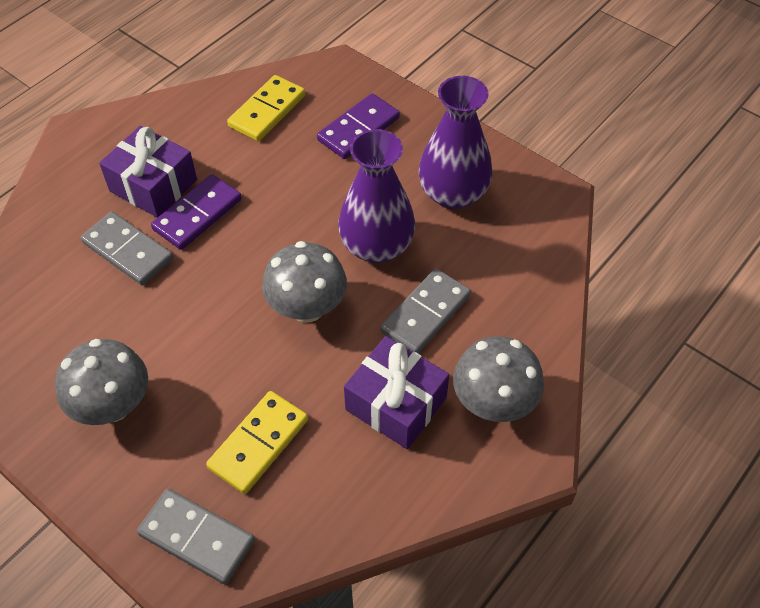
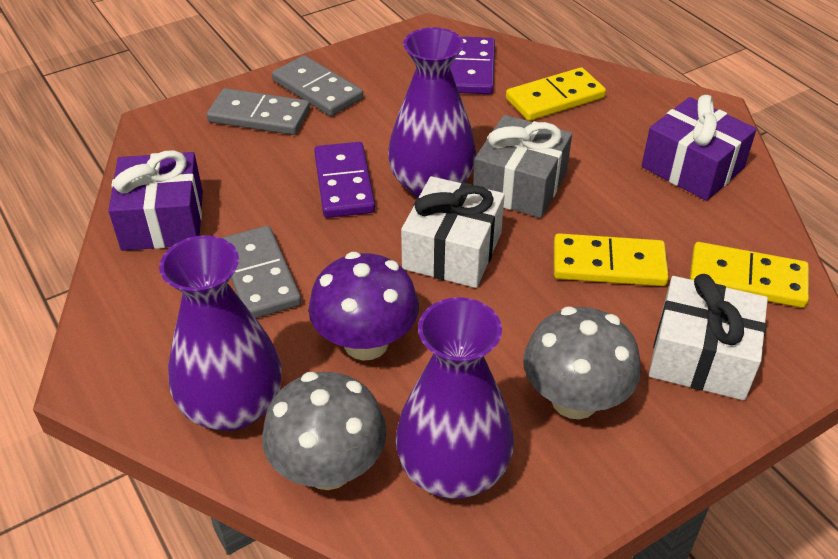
grey gift: none = 0 -> [473,115,572,218] = 1
grey mushroom: [55,339,148,425] [262,241,347,323] [453,336,544,422] = 3 -> [262,372,387,490] [523,306,641,419] = 2
purple mushroom: none = 0 -> [309,252,419,361] = 1
purple vase: [338,129,415,263] [419,76,493,209] = 2 -> [159,235,282,431] [388,27,476,198] [395,297,514,499] = 3
white gift: none = 0 -> [401,176,505,288] [649,274,768,400] = 2
yellow domino: [206,391,308,494] [227,75,305,141] = 2 -> [506,67,606,121] [554,233,669,286] [690,242,809,308] = 3

